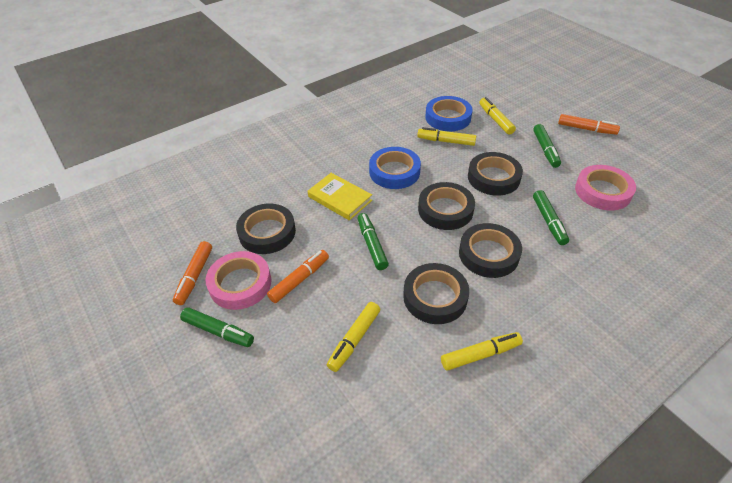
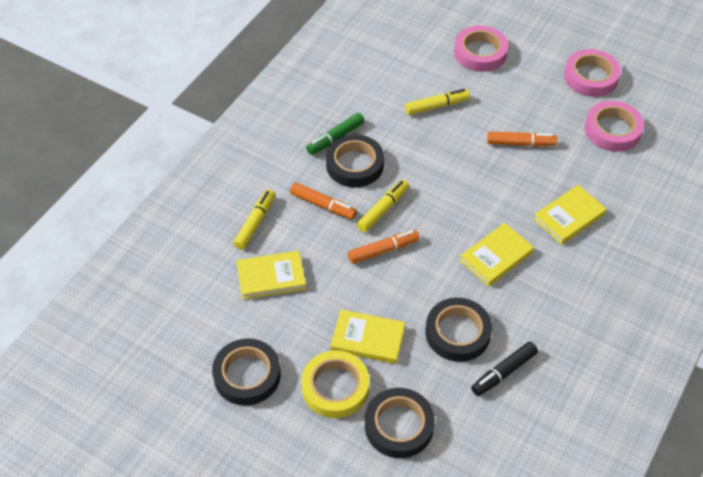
black marker: none = 0 -> [471,342,538,396] = 1
black tape: [236,204,296,254] [403,263,469,324] [418,182,475,230] [459,223,522,278] [468,152,523,196] = 5 -> [212,338,281,406] [326,134,384,187] [365,388,435,458] [426,298,492,362] = 4
blue tape: [369,147,421,189] [425,96,473,131] = 2 -> none = 0
green marker: [180,307,254,347] [358,213,389,270] [533,124,561,168] [533,190,569,245] = 4 -> [306,113,364,155] = 1
pink tape: [205,251,271,310] [575,165,636,210] = 2 -> [454,25,508,72] [564,49,621,97] [584,101,644,152] = 3
yellow book: [308,173,372,220] = 1 -> [236,251,306,300] [330,310,405,364] [460,223,534,287] [533,185,607,245] = 4
yellow marker: [327,302,380,372] [417,127,476,146] [441,332,523,371] [479,97,516,135] = 4 -> [233,189,275,250] [357,180,409,232] [405,89,470,115] = 3
yellow tape: none = 0 -> [301,350,369,418] = 1

